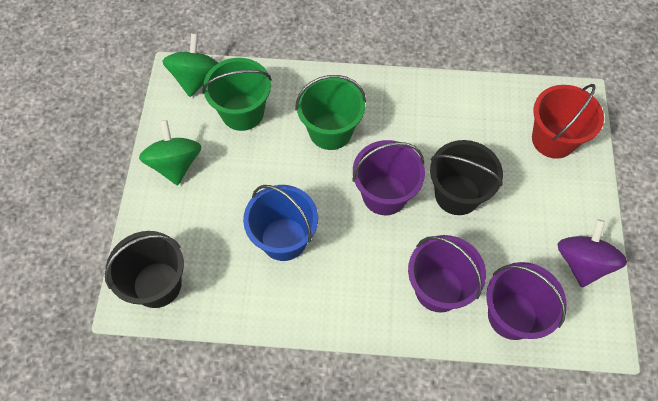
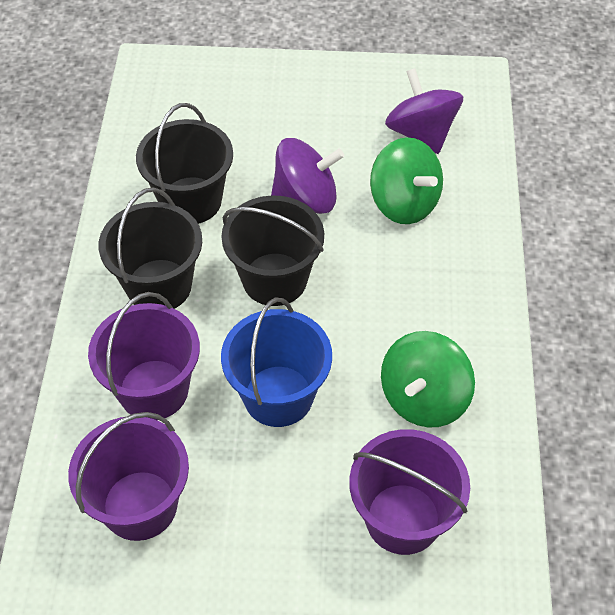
black bucket: [105,231,184,308] [430,140,503,215] = 2 -> [99,188,202,309] [136,103,233,224] [221,195,324,306] = 3
green bucket: [202,58,272,131] [295,75,366,150] = 2 -> none = 0
purple spinning top: [558,219,627,287] = 1 -> [271,138,344,214] [385,68,463,154] = 2
red bucket: [532,84,604,159] = 1 -> none = 0

